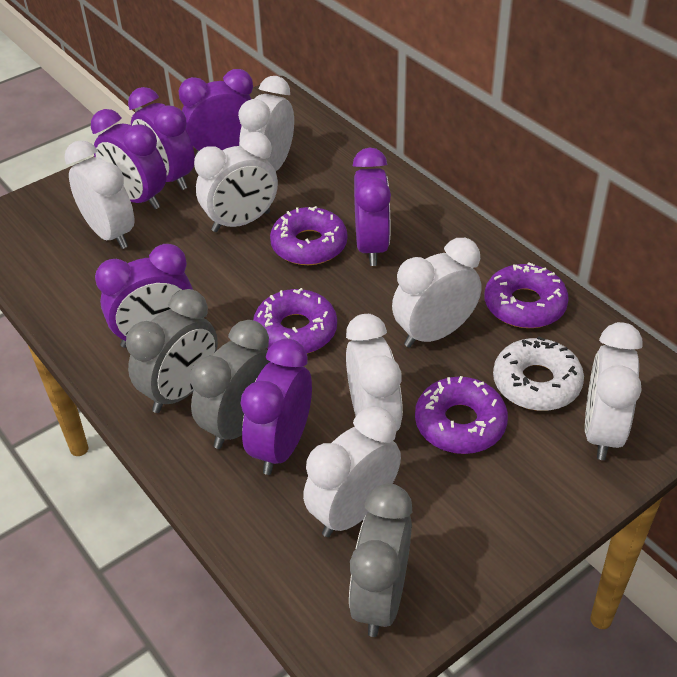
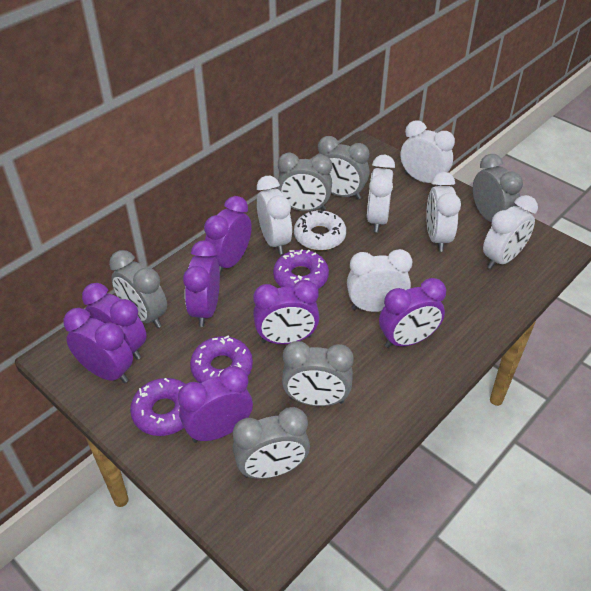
grey clock: [126,289,218,413] [190,320,270,449] [349,483,412,637] = 3 -> [109,250,167,328] [233,407,310,479] [277,153,332,211] [282,341,354,406] [318,136,369,200] [473,154,523,222] = 6
purple clock: [91,109,167,209] [95,244,193,348] [128,87,195,190] [179,69,253,157] [241,339,312,475] [353,148,391,266] = 6 -> [63,308,133,383] [82,283,147,360] [178,366,253,443] [183,241,220,327] [204,196,252,275] [253,280,320,344] [379,278,446,348] = 7
purple donut: [253,288,337,354] [270,206,348,265] [415,376,508,454] [485,262,569,328] = 4 -> [130,378,185,436] [190,336,253,383] [273,249,329,289] = 3
white clock: [64,140,134,249] [194,132,278,232] [238,76,294,171] [303,407,401,537] [346,314,403,431] [392,238,481,348] [585,322,643,460] = 7 -> [257,176,292,255] [347,249,412,312] [367,155,395,233] [400,120,455,186] [426,172,461,252] [483,195,538,269] = 6

